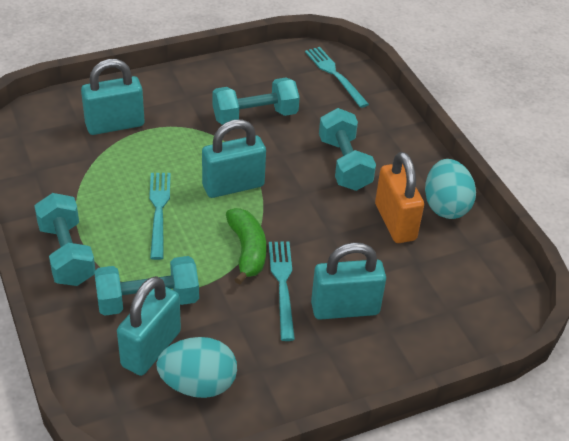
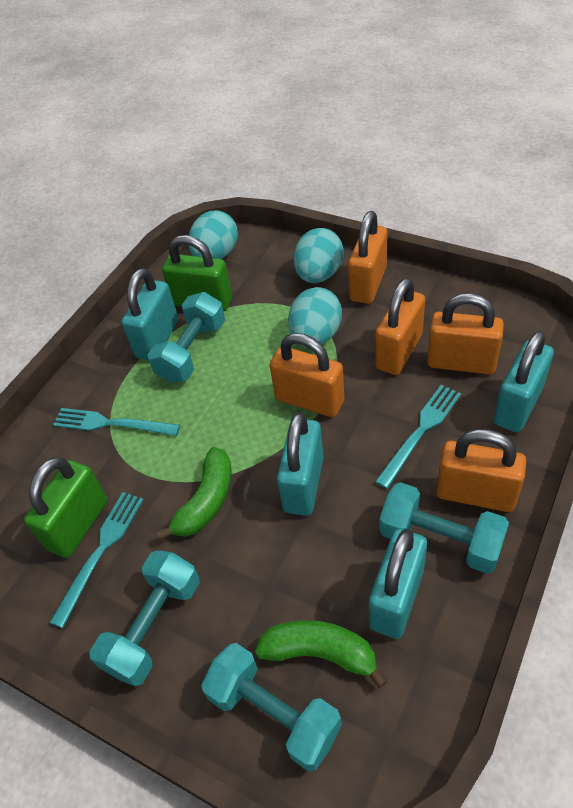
green banana: [226,208,266,285] = 1 -> [157,447,232,540] [255,620,387,688] = 2
green padlock: none = 0 -> [24,457,107,558] [162,235,232,311] = 2
orange padlock: [375,152,424,243] = 1 -> [270,333,344,417] [348,211,387,304] [375,278,425,375] [427,293,504,374] [436,429,527,512] = 5
turquoise egg: [156,337,237,398] [425,159,476,219] = 2 -> [189,211,238,259] [288,287,342,347] [294,228,343,283] = 3

